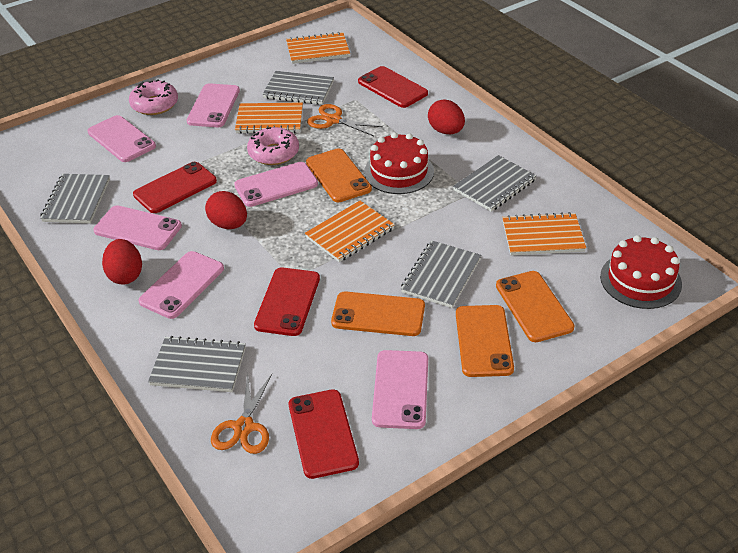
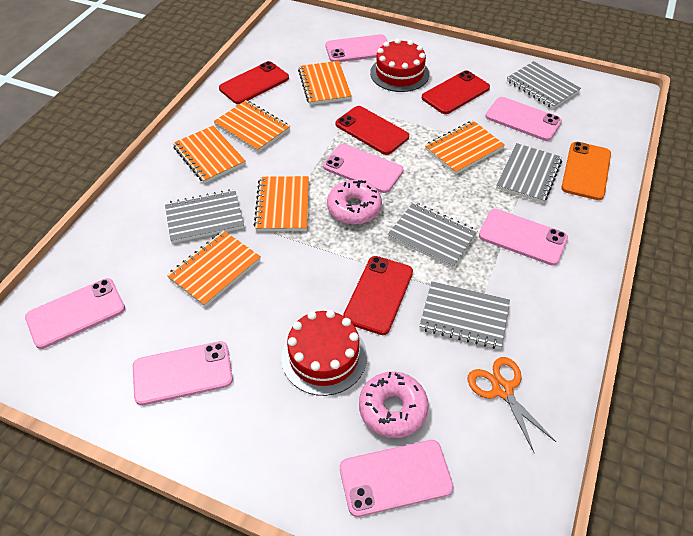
orange notebook: [235,102,303,134] [286,32,350,64] [305,201,395,262] [502,212,586,255] = 4 -> [167,231,261,307] [173,125,246,183] [214,100,290,152] [254,176,309,231] [298,61,352,105] [425,121,505,175] = 6
orange phone: [306,148,372,202] [331,292,425,336] [456,305,514,377] [496,271,575,342] = 4 -> [561,142,611,200] = 1
orange scissors: [211,373,272,454] [307,104,383,136] = 2 -> [467,357,556,452] = 1
pink phone: [88,115,156,162] [93,205,182,250] [138,251,224,319] [187,83,240,127] [234,162,318,207] [372,350,428,429] = 6 -> [25,278,125,349] [133,341,233,405] [323,144,404,193] [325,34,388,62] [340,440,454,517] [479,209,568,266] [485,97,562,141] = 7
red egg: [102,239,142,285] [205,191,247,229] [428,99,465,134] = 3 -> none = 0

